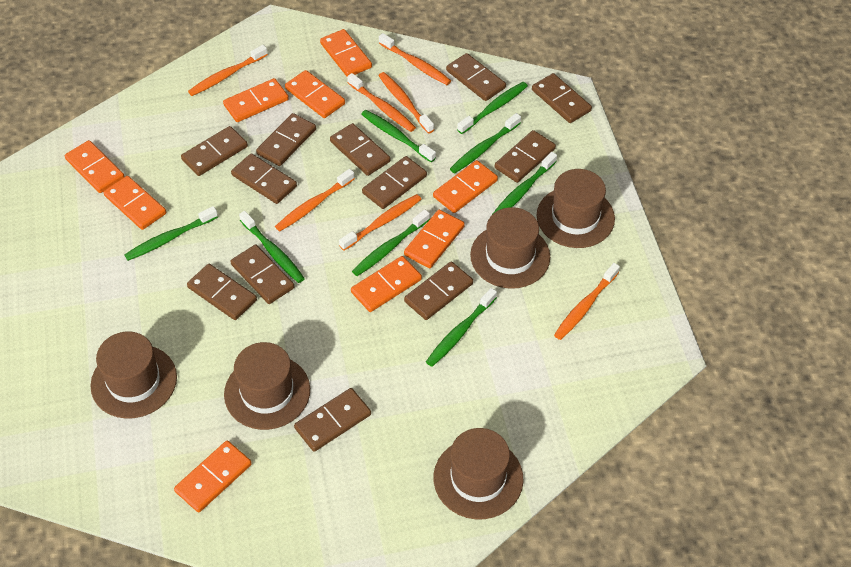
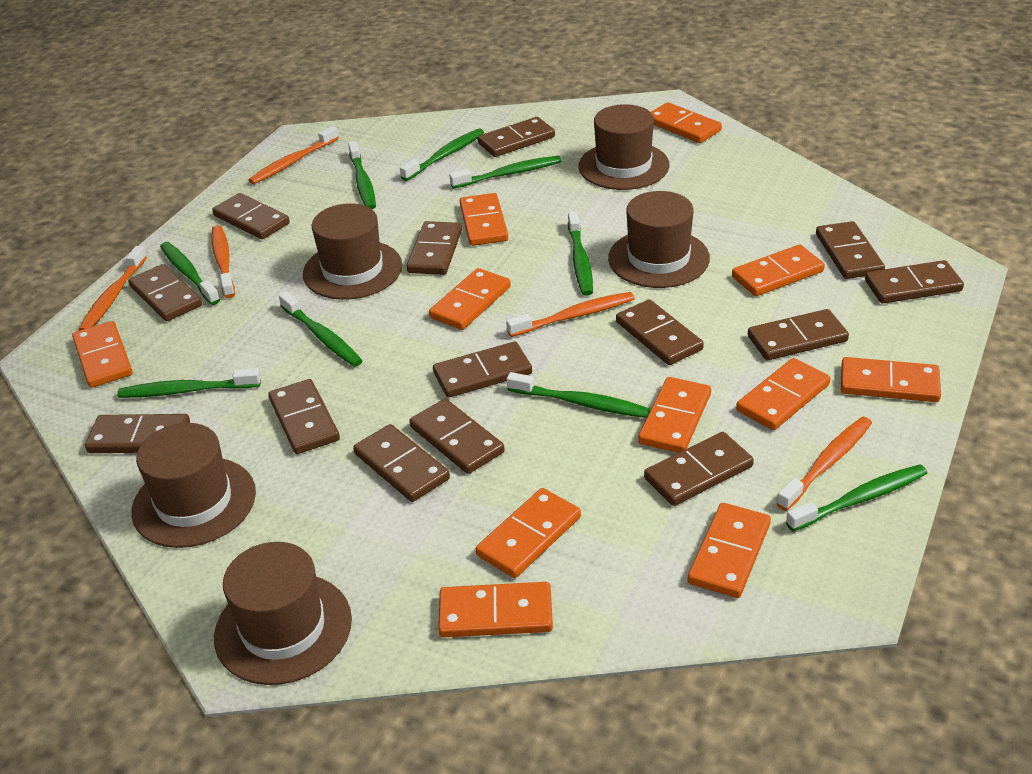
brown domino: [181,126,248,176] [187,264,257,320] [230,245,295,304] [231,153,297,204] [256,113,316,166] [294,388,371,452] [330,123,391,176] [362,156,427,209] [404,261,473,320] [446,53,506,101] [495,130,556,183] [532,73,592,123] = 12 -> [85,414,190,453] [128,264,202,321] [212,193,290,239] [268,379,340,454] [353,424,450,502] [407,221,462,275] [409,399,505,474] [433,341,532,398] [478,117,555,157] [616,299,704,365] [644,432,754,506] [748,309,849,360] [816,221,885,279] [865,260,964,303] = 14
green toothbrush: [124,206,218,261] [239,211,305,283] [352,210,430,276] [361,110,436,162] [426,288,497,367] [450,113,521,173] [457,82,528,134] [492,152,557,215] = 8 -> [117,368,261,398] [160,242,220,305] [279,292,363,367] [348,141,376,209] [400,128,484,181] [449,156,561,189] [507,372,650,418] [568,211,593,296] [786,465,928,531] = 9
orange domino: [65,140,125,193] [103,176,166,230] [174,441,252,513] [223,78,289,122] [285,70,345,118] [320,29,372,77] [351,256,422,312] [404,210,465,268] [433,160,498,213] = 9 -> [72,321,133,388] [429,268,511,330] [438,582,553,637] [460,193,508,246] [476,488,581,578] [638,377,711,453] [651,102,722,143] [687,503,771,598] [732,245,825,296] [736,358,830,430] [841,357,941,402] = 11
orange toothbrush: [188,45,268,96] [275,169,355,231] [339,194,422,250] [347,73,416,132] [378,72,434,134] [379,33,451,85] [554,263,620,340] = 7 -> [78,246,147,331] [211,225,235,298] [249,126,339,184] [506,292,635,337] [776,417,872,511] = 5

